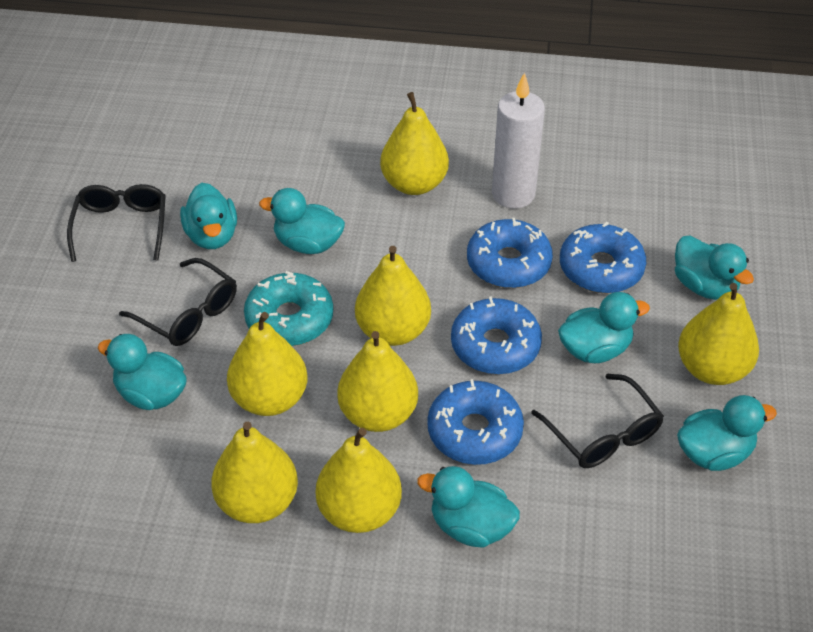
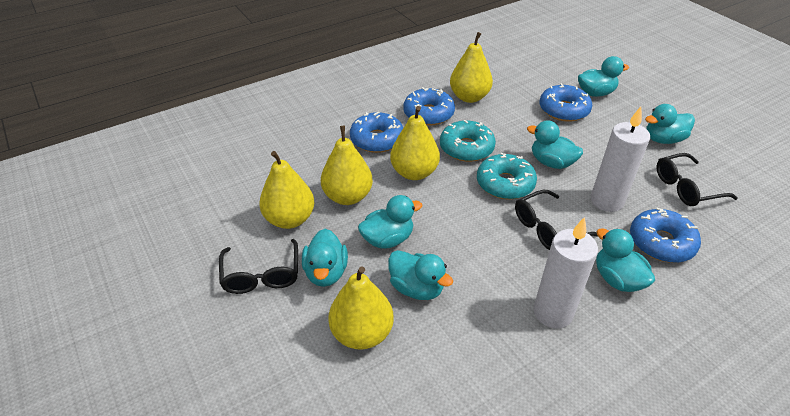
turquoise donut: [244,271,333,346] = 1 -> [440,120,496,162] [477,153,537,200] = 2
white candle: [492,72,545,209] = 1 -> [534,217,598,329] [591,107,650,212] = 2
yellow pear: [211,422,298,523] [227,312,307,416] [316,428,402,533] [337,331,418,432] [355,246,431,346] [380,92,449,195] [678,283,759,385] = 7 -> [259,151,314,229] [321,126,373,205] [328,266,394,350] [390,106,440,180] [450,32,493,103] = 5

